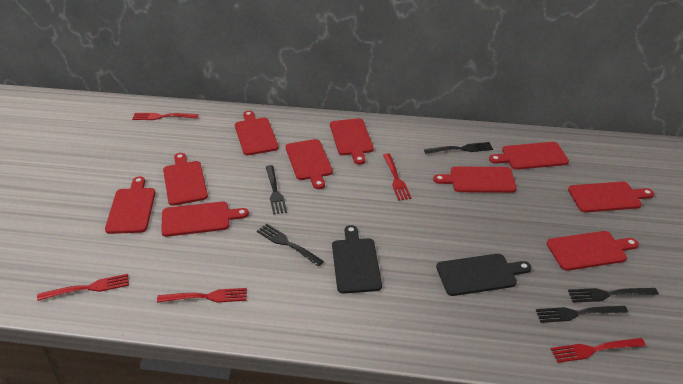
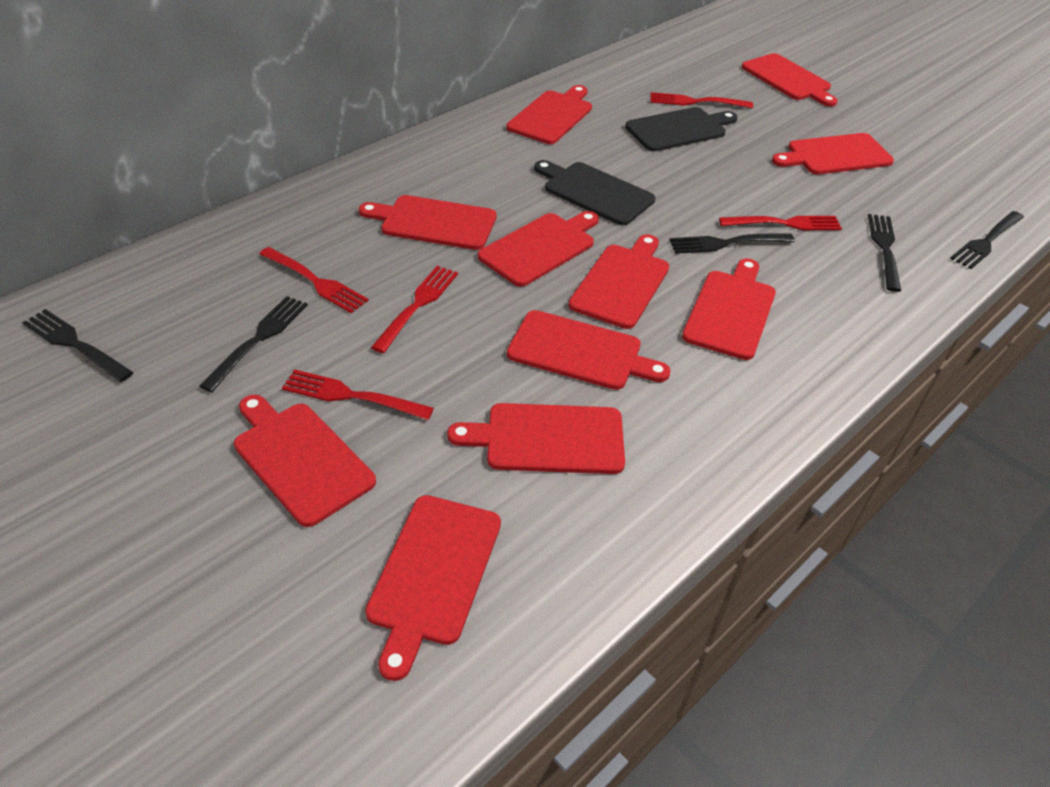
red cutting board: [105,176,156,234] [161,201,249,237] [163,153,208,206] [235,111,279,155] [286,139,333,189] [330,118,374,165] [433,167,517,193] [489,142,569,170] [547,231,639,271] [568,181,654,212] = 10 -> [234,395,376,527] [359,195,497,250] [365,495,501,681] [447,403,625,474] [478,211,599,287] [506,85,592,144] [507,310,671,390] [568,234,669,329] [682,258,776,360] [742,53,838,107] [772,133,894,174] = 11

